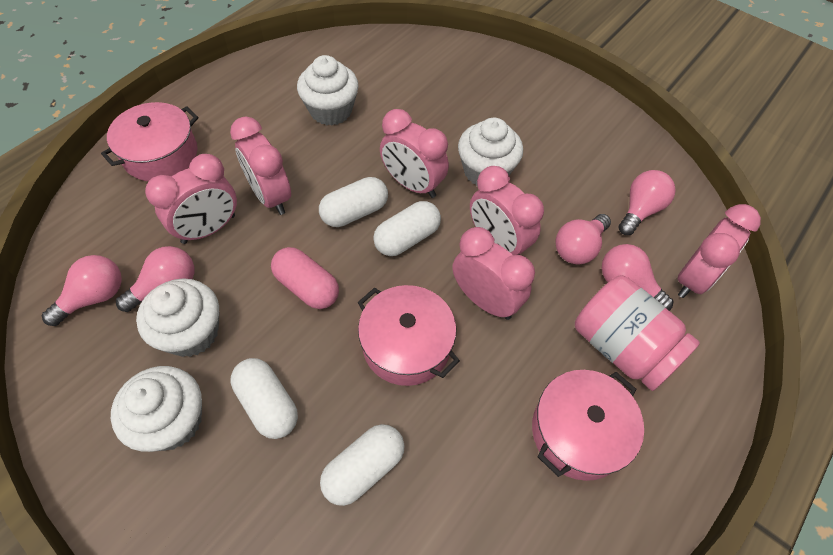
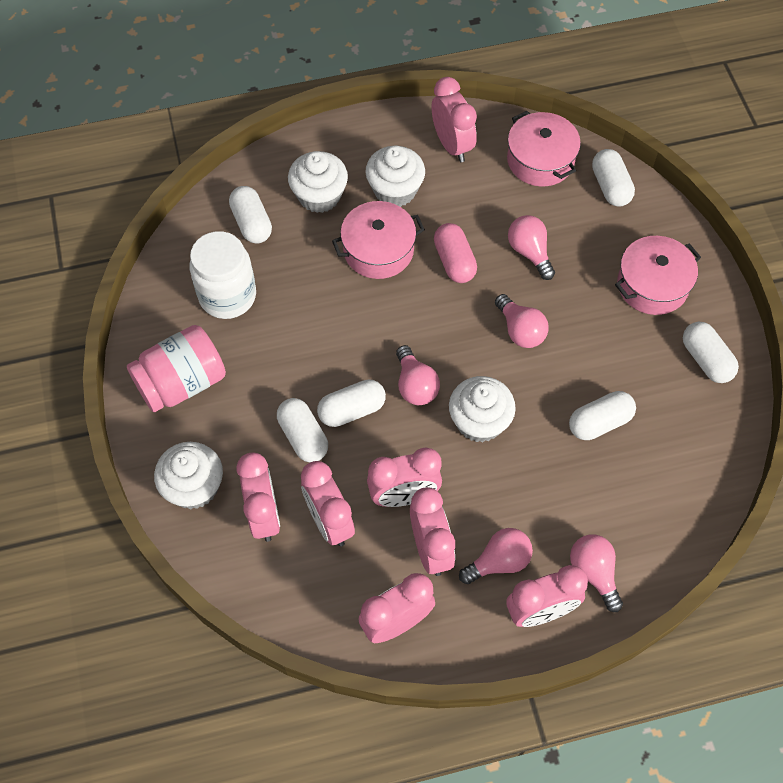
pink clock: [145,154,237,244] [230,116,291,215] [380,109,449,198] [453,227,535,320] [470,166,544,255] [677,204,761,298] = 6 -> [237,452,280,542] [301,461,355,546] [359,573,435,643] [367,447,442,507] [410,487,455,576] [432,77,477,162] [506,565,588,627] = 7
white capsule: [231,358,298,439] [319,177,388,227] [320,424,405,506] [373,201,441,256] = 4 -> [229,186,272,244] [277,398,328,462] [317,379,386,427] [569,391,636,440] [592,149,635,207] [683,322,739,383] = 6
white jar: none = 0 -> [190,231,256,319] = 1

